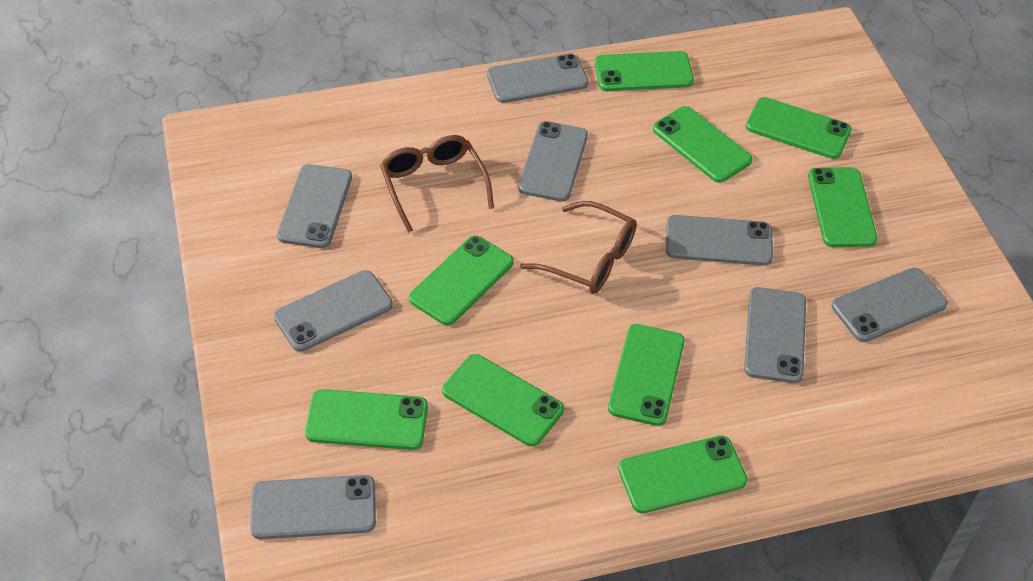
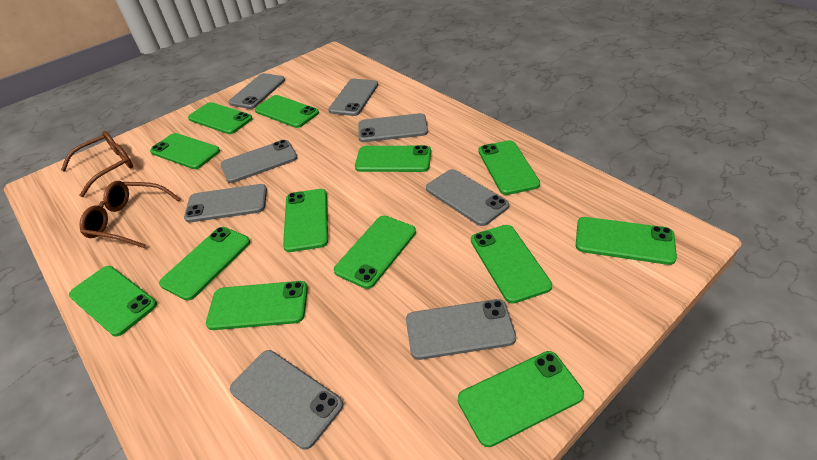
green phone: [305,389,428,450] [409,235,513,325] [442,354,564,446] [595,51,694,91] [608,324,685,426] [618,435,747,513] [653,106,753,183] [746,97,852,159] [808,167,878,247] = 9 -> [69,266,157,336] [150,133,220,169] [159,227,250,301] [188,102,253,134] [206,281,308,330] [255,95,319,128] [283,189,328,252] [334,216,416,289] [355,145,431,172] [458,351,584,447] [471,225,552,303] [478,140,540,195] [576,217,677,265] = 13

